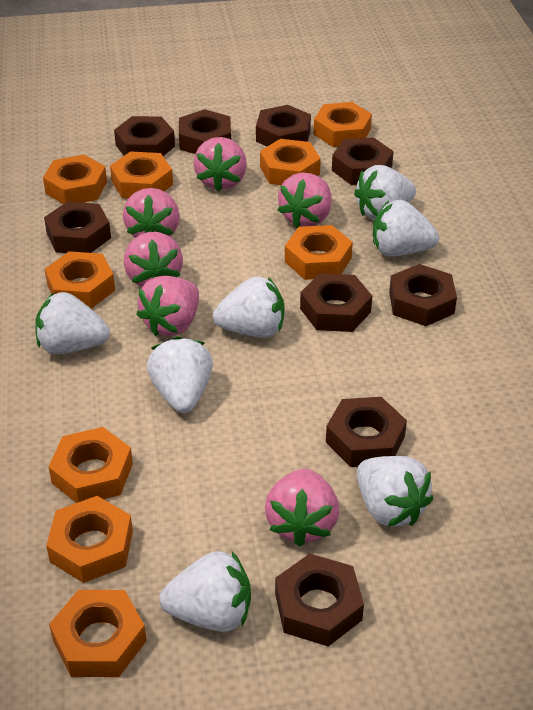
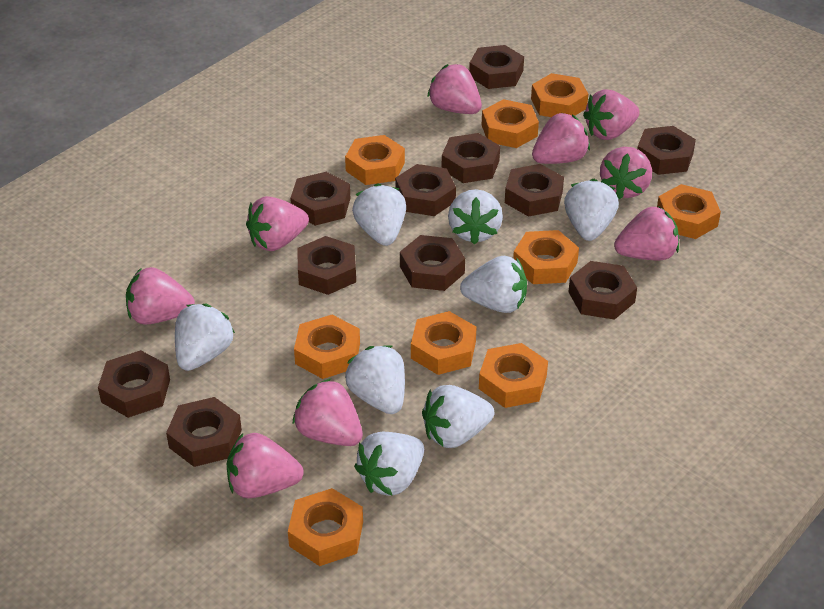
brown nut: [44,202,111,253] [114,116,175,156] [179,109,231,154] [256,105,311,146] [275,554,364,646] [300,273,372,332] [326,397,407,467] [332,137,394,185] [389,264,457,326] = 9 -> [98,350,170,418] [166,397,242,467] [290,172,350,226] [297,236,356,295] [395,164,456,216] [400,235,465,291] [442,133,500,183] [469,45,524,89] [505,164,564,217] [568,261,637,320] [637,126,696,175] = 11
pink strawberry: [123,188,180,238] [124,232,183,287] [136,276,199,336] [193,137,247,192] [265,469,339,547] [278,173,332,228] = 6 -> [126,267,195,325] [227,433,304,498] [246,196,309,251] [292,378,363,446] [427,64,482,114] [532,113,590,164] [583,89,640,140] [600,147,652,199] [614,206,679,261] = 9
white strawberry: [35,292,110,354] [147,336,213,413] [159,551,251,632] [213,277,284,338] [354,165,416,220] [357,456,434,527] [373,200,439,256] = 7 -> [175,304,235,371] [345,345,405,414] [352,183,406,246] [354,432,424,496] [422,385,494,448] [448,189,503,245] [460,256,527,313] [564,179,619,241] = 8

